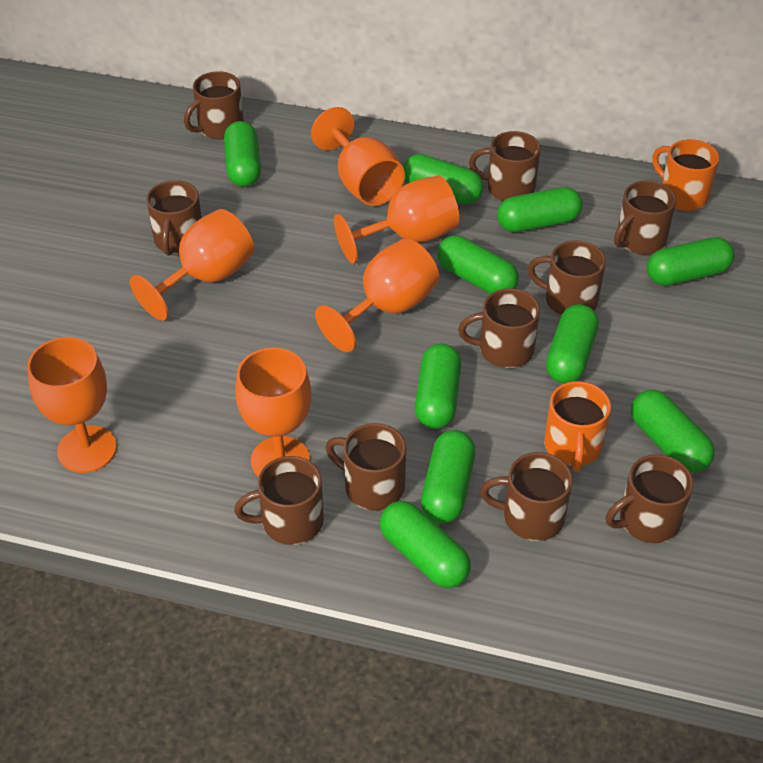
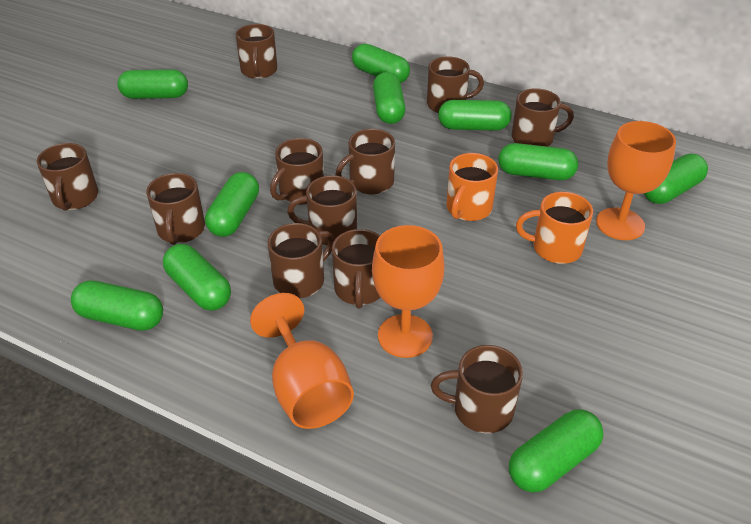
brown mug: [146,180,202,256] [184,71,244,139] [234,456,324,545] [325,423,406,510] [458,288,540,368] [469,131,540,201] [480,452,573,541] [528,241,606,315] [606,454,694,543] [614,180,677,254] = 10 -> [37,143,99,211] [146,173,205,245] [235,24,278,79] [268,223,334,298] [270,138,324,205] [287,175,357,245] [332,229,380,309] [335,129,395,194] [427,56,484,113] [431,345,523,433] [511,88,574,147] = 11
orange goblet: [27,337,117,473] [130,209,254,321] [235,347,312,477] [311,107,405,206] [315,239,439,352] [334,175,459,264] = 6 -> [250,293,354,429] [372,225,444,358] [596,121,676,240] = 3

